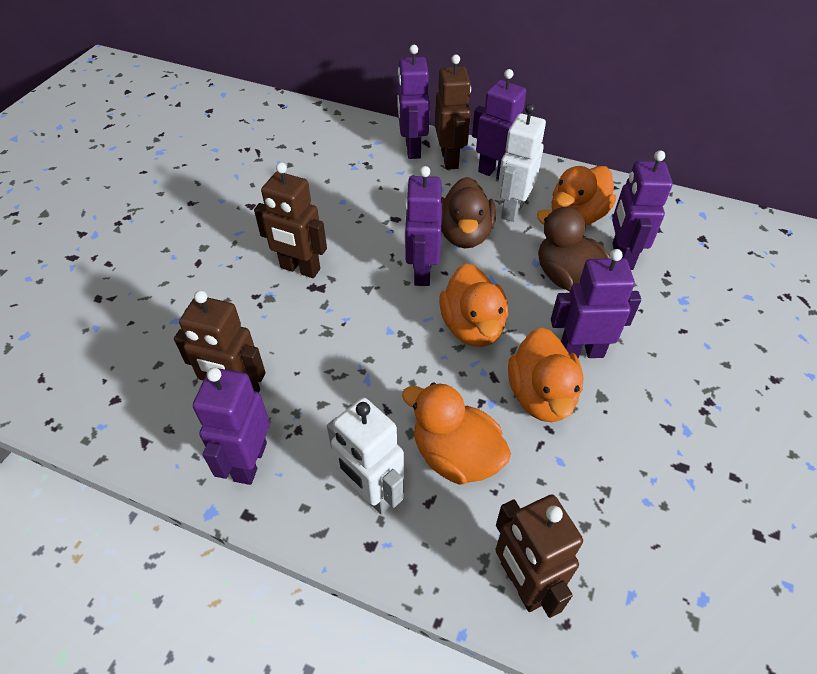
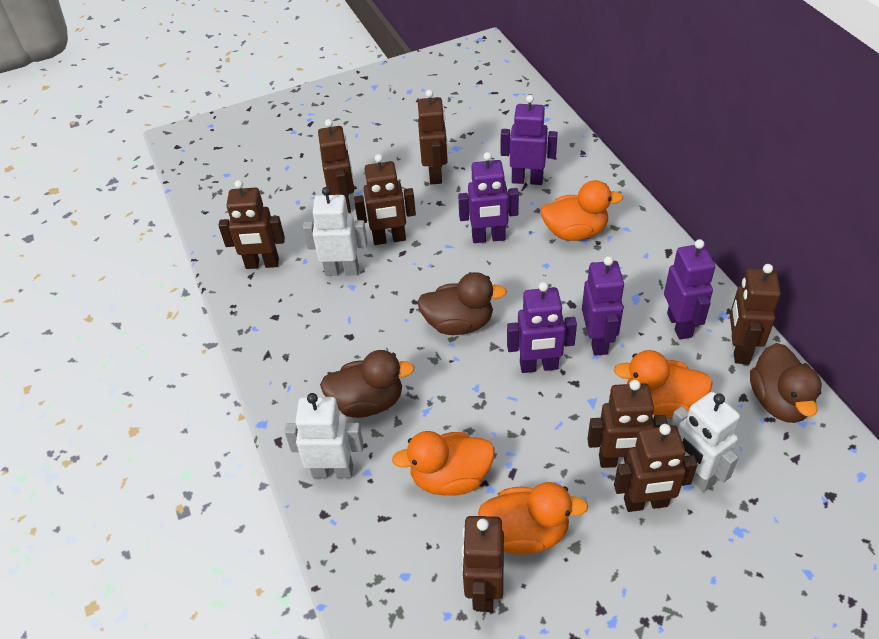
brown duck: [441,177,496,248] [537,207,610,291] = 2 -> [320,350,415,418] [417,272,507,335] [750,343,822,423] = 3
brown robot: [174,290,266,392] [254,162,327,278] [435,54,471,170] [496,494,583,618] = 4 -> [218,180,285,269] [318,119,354,213] [354,154,416,245] [418,90,448,184] [462,516,504,612] [587,380,668,468] [614,424,698,512] [730,264,781,364] = 8
purple robot: [193,368,270,485] [397,45,430,159] [404,166,442,286] [472,69,526,180] [551,249,641,358] [612,150,673,270] = 6 -> [458,152,519,243] [501,95,558,185] [507,282,577,373] [582,256,625,356] [664,239,715,340] = 5
white robot: [327,397,404,515] [497,104,546,222] = 2 -> [285,393,364,478] [303,187,368,276] [670,392,740,492] = 3

